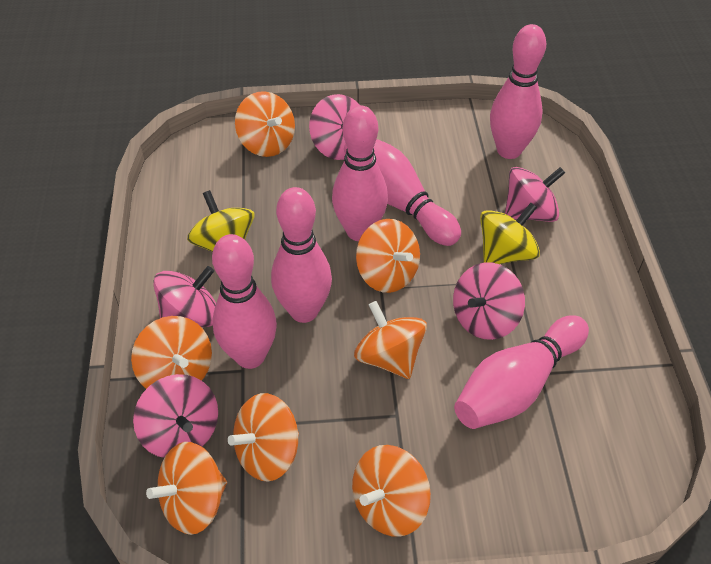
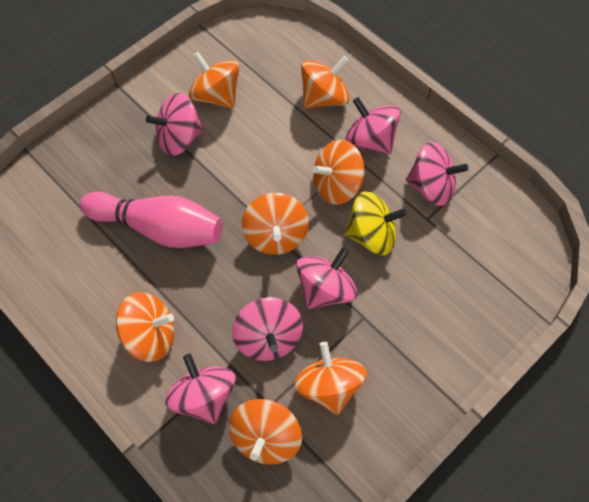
pink bowling pin: [212,234,277,369] [271,187,332,323] [332,105,388,241] [344,139,461,246] [454,315,589,429] [490,24,546,159] = 6 -> [80,191,223,248] = 1
pink spinning top: [133,374,218,458] [153,266,216,327] [309,94,360,160] [453,263,525,340] [505,167,565,222] = 5 -> [146,93,204,156] [165,354,236,424] [232,297,303,361] [296,247,357,309] [346,97,401,154] [406,142,468,206] = 6
yellow spinning top: [187,190,254,252] [480,203,540,264] = 2 -> [345,191,406,255] = 1

